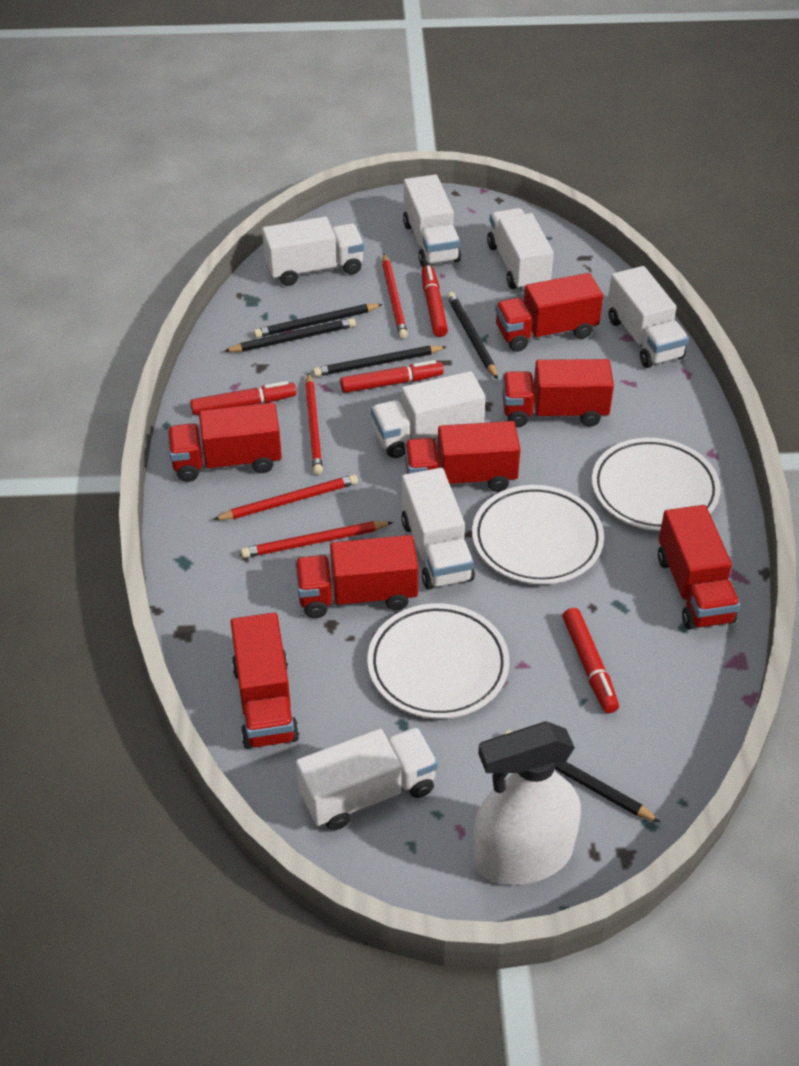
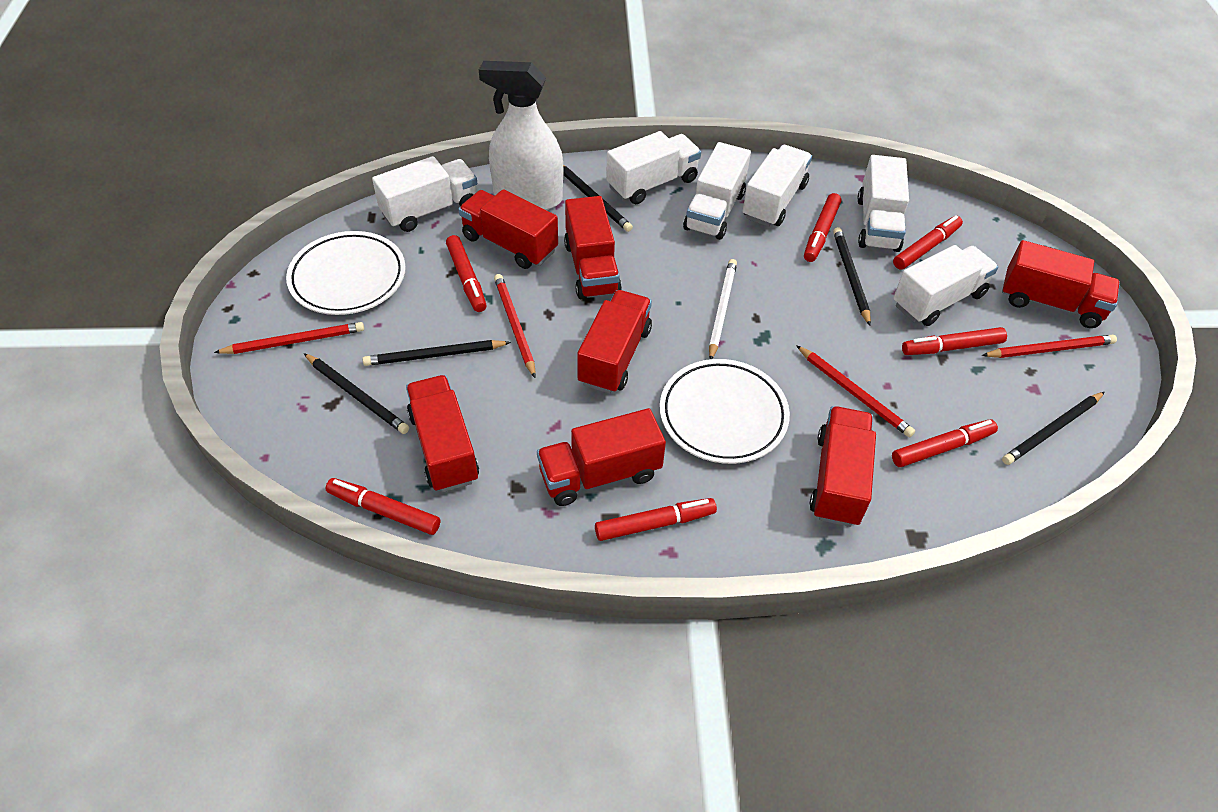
red marker: [190,381,296,415] [340,360,444,393] [422,265,448,337] [563,608,619,713] = 4 -> [325,478,441,535] [446,235,487,312] [595,498,717,541] [804,193,841,262] [892,419,998,467] [893,215,963,270] [902,327,1007,355] = 7
white pencil: none = 0 -> [709,259,737,359] = 1
white plate: [367,603,509,719] [472,485,604,584] [592,438,721,531] = 3 -> [286,231,406,315] [660,359,790,464] = 2
white truck: [262,217,364,286] [296,727,438,830] [371,371,486,458] [401,468,475,590] [403,175,461,267] [487,208,554,291] [608,266,689,368] = 7 -> [372,156,477,232] [606,131,701,204] [683,142,751,240] [742,145,812,227] [857,155,909,252] [893,245,998,326] = 6

